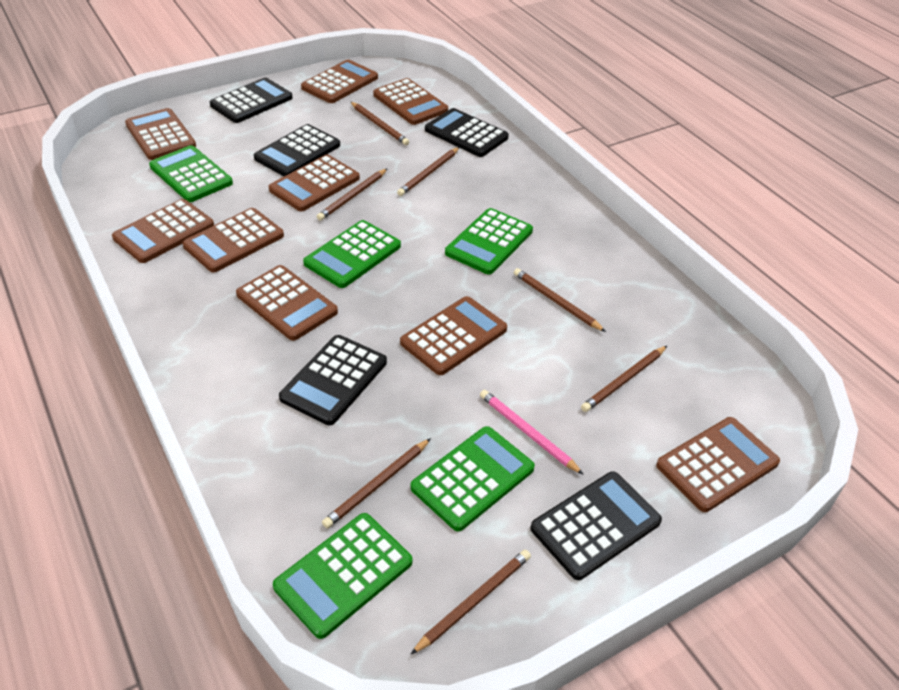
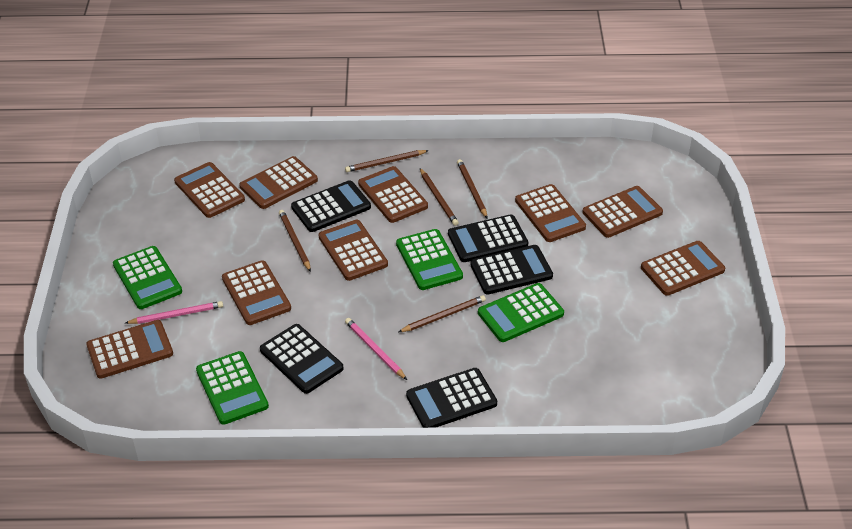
brown pencil: [317,168,388,221] [322,438,431,529] [351,102,409,145] [397,147,460,196] [410,550,531,655] [514,268,606,332] [581,346,667,412] = 7 -> [279,210,311,272] [345,150,429,172] [399,295,486,332] [420,168,459,226] [457,159,487,218] = 5
green calculator: [149,145,233,202] [273,513,412,639] [303,220,401,288] [411,426,535,531] [445,208,533,274] = 5 -> [113,246,182,309] [196,351,269,425] [396,229,463,290] [478,283,564,342] = 4
pink pencil: [480,390,584,475] = 1 -> [125,301,223,324] [345,318,407,380] = 2

